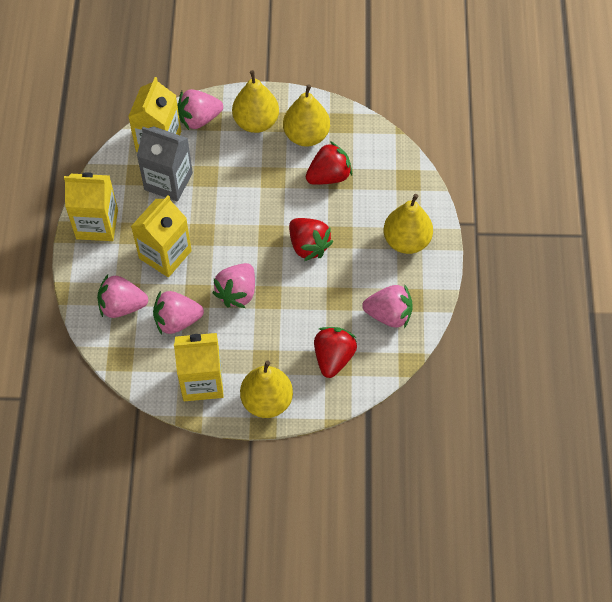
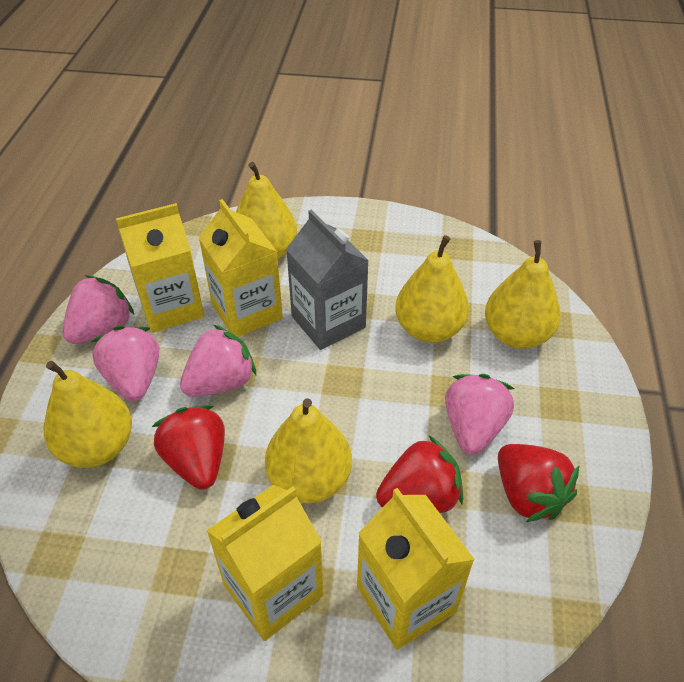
pink strawberry: [97,274,148,318] [153,291,204,335] [178,89,223,130] [212,263,255,308] [362,285,413,328] = 5 -> [63,275,134,344] [91,326,159,402] [180,325,256,397] [445,374,514,455] = 4
yellow pear: [232,70,279,133] [240,361,293,418] [283,84,330,147] [384,194,433,254] = 4 -> [44,361,132,468] [236,162,297,260] [265,398,352,503] [395,235,469,343] [485,240,561,349] = 5

